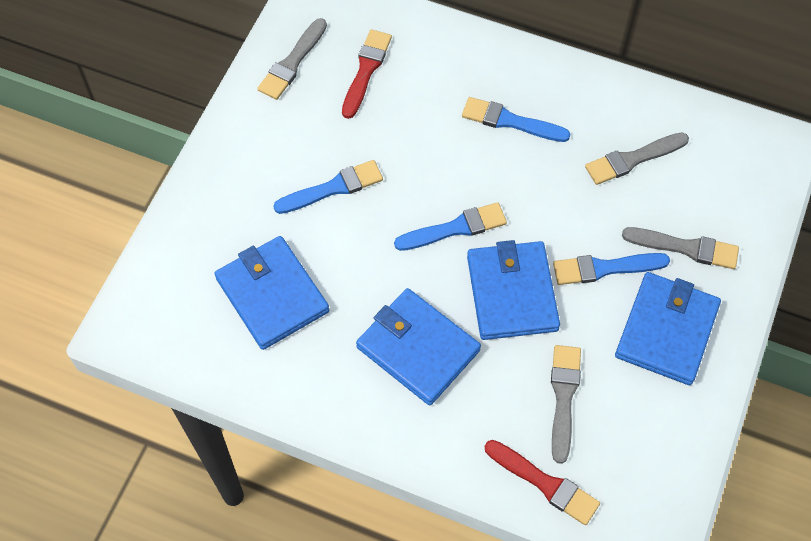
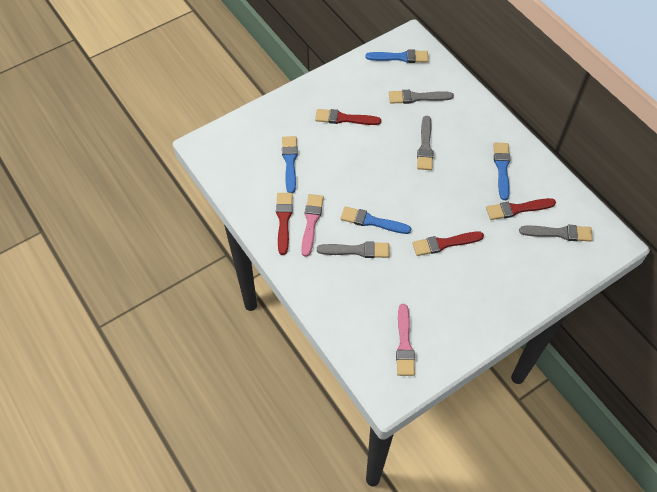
blue wallet: [214,236,329,350] [356,288,481,406] [467,240,560,340] [615,272,721,385] = 4 -> none = 0
pink brush: none = 0 -> [301,194,324,257] [396,304,415,376] = 2
red brush: [342,29,392,119] [485,440,600,525] = 2 -> [276,193,293,255] [315,109,381,125] [412,232,484,256] [486,198,556,220] = 4

